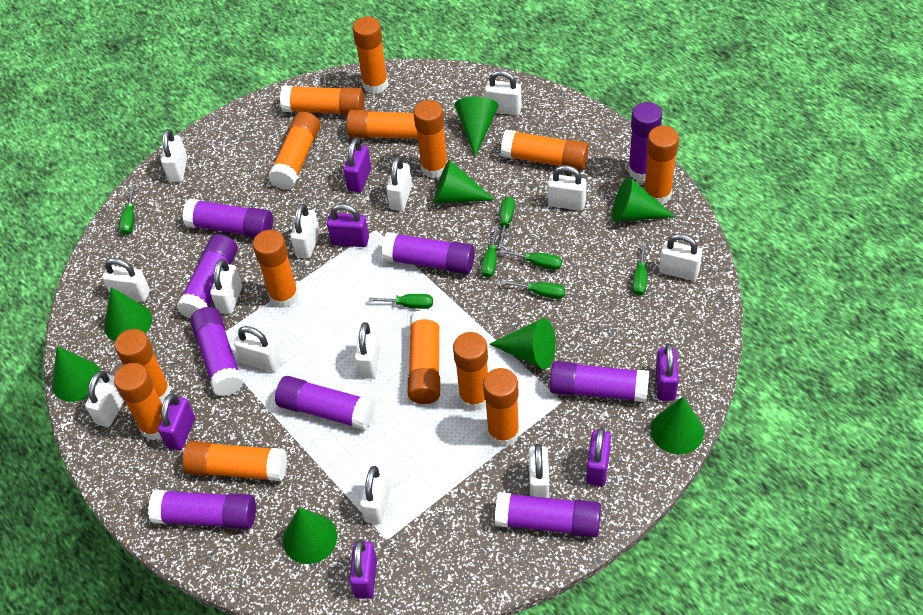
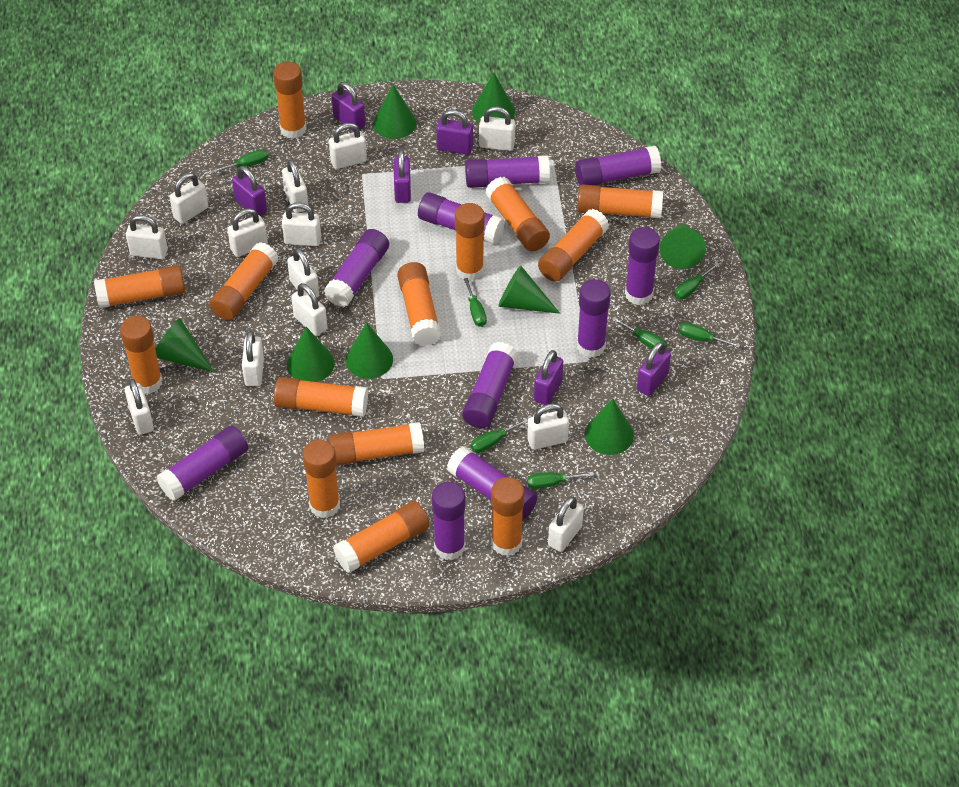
purple glue stick: [148,490,256,529] [176,234,238,318] [182,199,273,238] [190,307,244,396] [275,376,375,430] [382,232,475,274] [495,492,601,537] [550,361,649,402] [628,102,662,182] = 9 -> [157,425,248,501] [324,229,389,307] [418,192,505,245] [432,482,465,560] [447,446,537,520] [462,342,518,428] [465,155,550,188] [575,146,661,185] [577,279,611,358] [625,227,660,305] = 10

